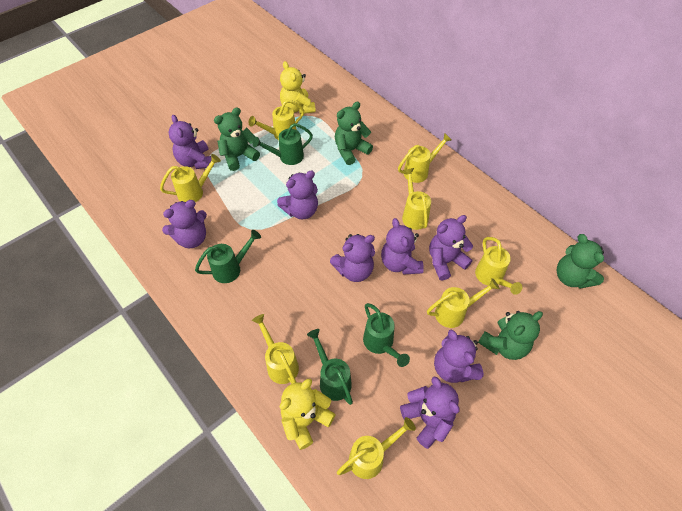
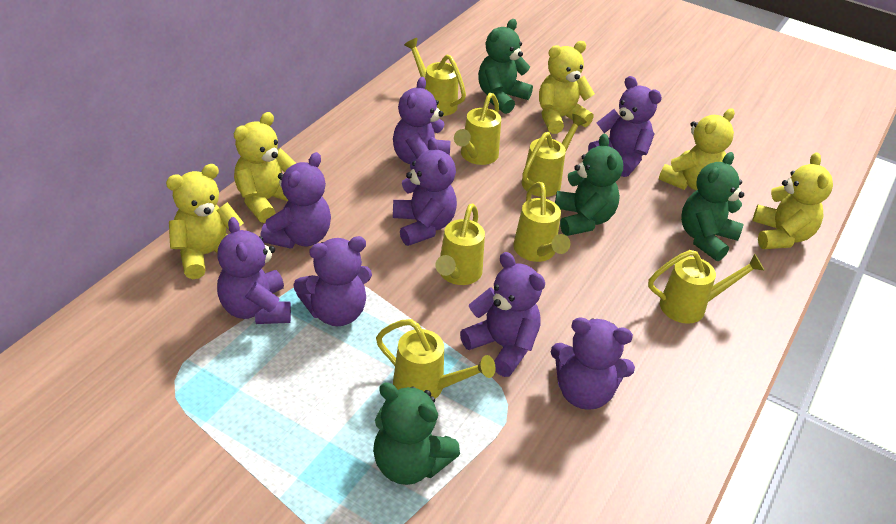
green watering can: [195,230,261,283] [252,123,313,165] [307,329,353,405] [363,303,410,367] = 4 -> none = 0
yellow teddy bear: [280,61,316,114] [280,379,336,450] = 2 -> [166,164,244,279] [234,112,296,223] [539,41,595,134] [659,108,735,190] [752,152,833,249] = 5
yellow watering can: [160,154,221,202] [249,100,304,140] [252,314,299,384] [337,417,416,479] [398,133,452,183] [402,168,431,230] [427,278,500,328] [475,237,522,295] = 8 -> [376,319,496,399] [404,38,466,116] [435,203,485,285] [454,93,501,165] [513,182,570,262] [522,114,587,197] [648,250,765,324] = 7

